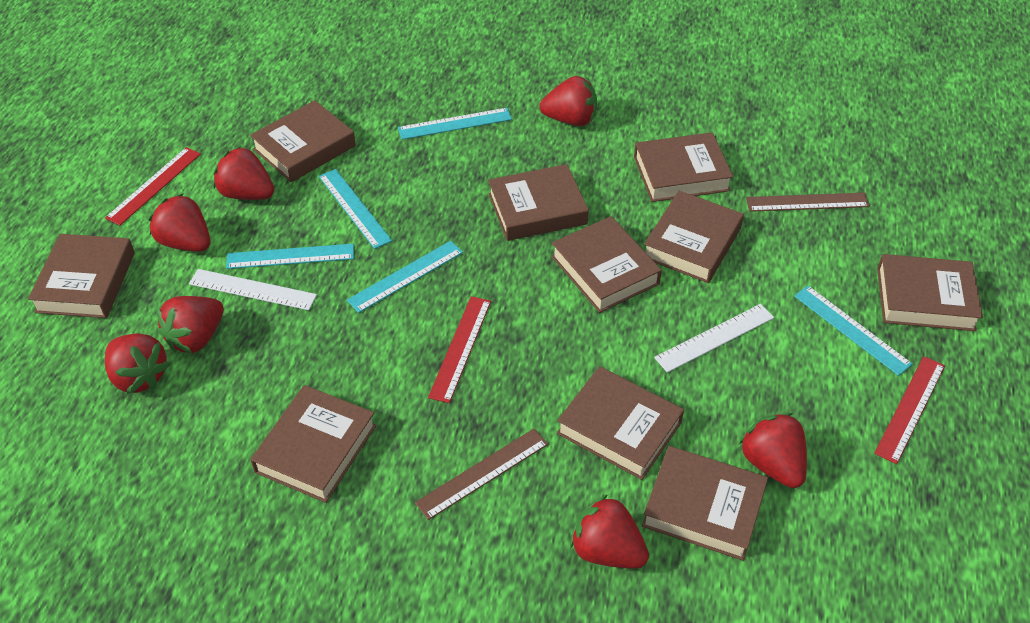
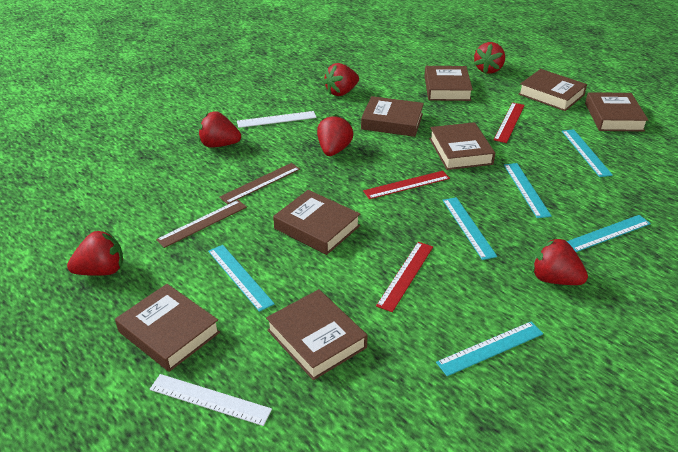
brown book: [28,234,135,318] [250,100,356,182] [251,385,376,503] [488,164,589,241] [551,216,662,313] [557,366,684,480] [634,132,733,202] [642,446,768,561] [644,191,744,283] [877,254,983,331] = 10 -> [115,284,220,372] [266,289,368,380] [273,190,360,255] [361,96,424,137] [425,66,473,101] [429,122,495,170] [518,69,587,111] [585,92,648,132] = 8
red strawberry: [105,333,170,394] [149,193,211,252] [157,296,224,353] [213,146,274,200] [539,76,597,126] [570,495,649,569] [739,413,807,488] = 7 -> [67,230,123,276] [198,111,241,147] [317,114,354,156] [323,63,359,96] [474,42,505,74] [532,238,588,285] = 6
turquoise ruler: [226,244,354,269] [319,169,392,249] [347,241,463,313] [398,108,512,140] [794,285,913,376] = 5 -> [208,245,275,312] [436,321,543,376] [443,197,497,260] [504,163,552,218] [562,129,613,177] [567,215,651,252] = 6

